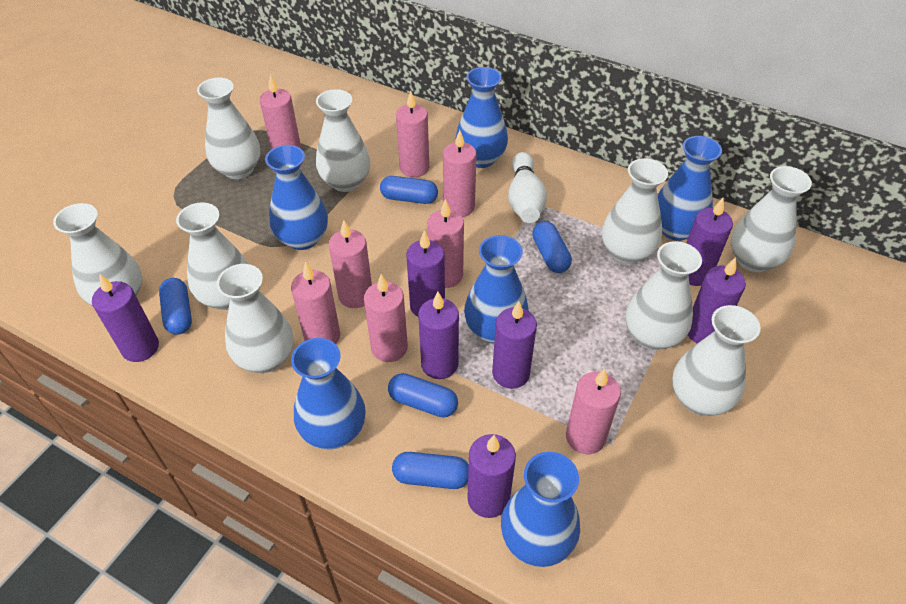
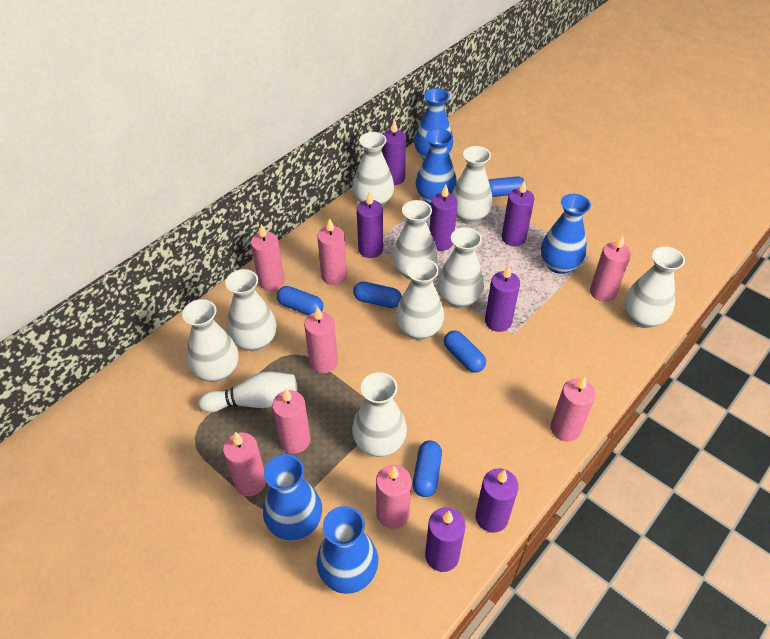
blue vase: [265,145,328,250] [291,338,366,450] [456,67,508,168] [464,235,529,344] [501,452,580,567] [658,136,722,241] = 6 -> [263,454,322,541] [317,506,378,594] [414,88,453,160] [416,128,457,205] [541,194,591,274] = 5

